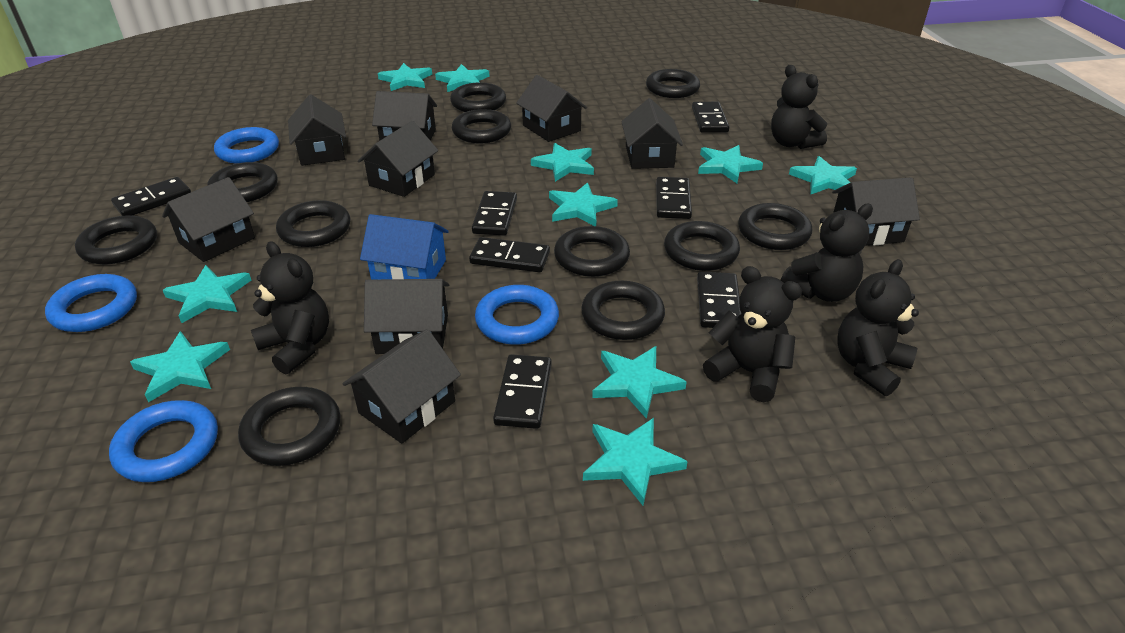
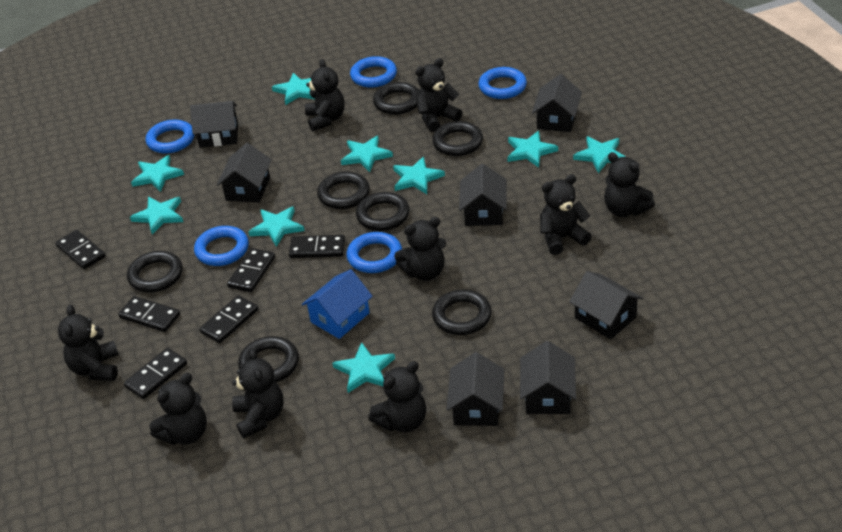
black domino: [111,177,191,216] [469,237,550,273] [472,191,517,236] [493,354,552,429] [656,177,692,219] [692,102,729,133] [697,272,742,328] = 7 -> [55,230,106,269] [118,296,180,332] [124,348,187,399] [199,295,258,343] [227,248,275,292] [289,235,345,258] = 6
black house: [162,177,255,262] [288,95,346,166] [342,329,461,444] [358,121,438,197] [364,279,449,354] [372,91,437,141] [516,75,587,142] [621,98,683,169] [832,177,920,246] = 9 -> [190,101,238,148] [217,143,272,203] [446,352,505,426] [459,164,507,226] [520,341,576,414] [532,74,582,132] [569,271,643,340] = 7
black ring: [75,215,157,264] [207,162,278,202] [238,387,341,466] [276,200,351,247] [450,83,506,112] [452,109,511,143] [554,226,630,277] [581,281,665,340] [646,69,700,98] [664,221,740,271] [738,203,812,250] = 11 -> [127,251,183,293] [238,336,299,382] [317,172,370,209] [356,192,410,231] [373,82,419,115] [432,121,483,156] [432,289,492,335] = 7
black teddy bear: [251,241,329,374] [703,266,802,402] [771,65,827,149] [781,204,873,302] [837,259,919,396] = 5 -> [58,305,119,381] [149,373,207,445] [232,348,284,438] [305,59,345,131] [368,361,426,432] [394,217,446,281] [415,58,463,132] [540,174,592,255] [604,152,655,217] = 9
blue ring: [45,274,137,332] [109,400,218,482] [214,127,279,164] [475,285,559,345] = 4 -> [146,120,194,153] [194,226,249,266] [347,232,402,273] [350,56,397,88] [478,67,527,99] = 5
turquoise star: [130,331,230,403] [163,265,251,323] [378,63,432,91] [435,64,490,92] [531,143,594,182] [549,183,618,226] [583,418,688,506] [592,346,687,419] [698,145,763,183] [789,156,857,195] = 10 -> [130,197,183,235] [131,155,184,192] [248,206,304,247] [272,73,315,105] [332,342,395,393] [341,136,393,172] [393,157,445,194] [507,131,558,168] [573,136,626,173] = 9

